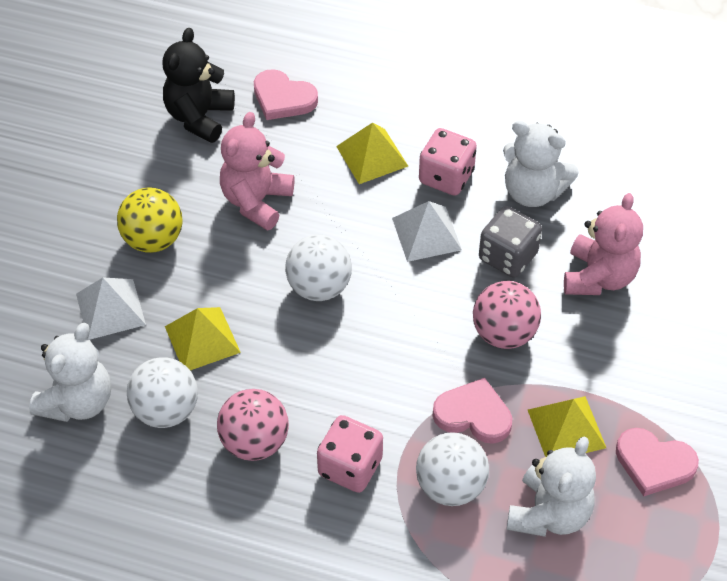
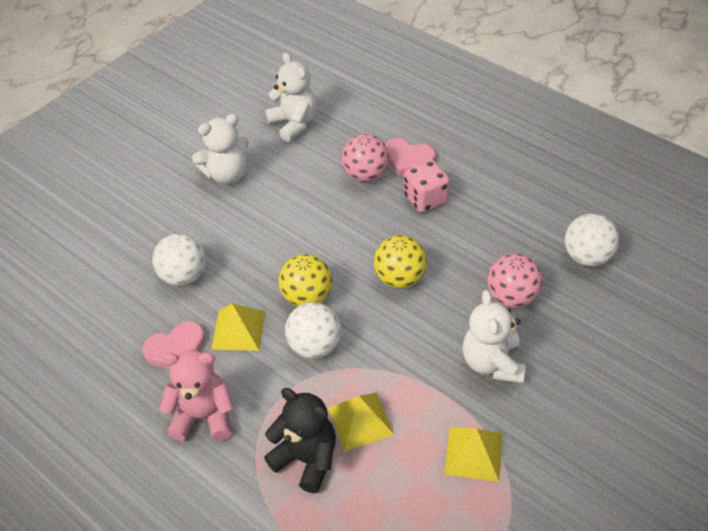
grey dice: [479,206,542,278] = 1 -> none = 0
pink dice: [317,415,383,493] [419,128,477,196] = 2 -> [404,160,450,213] = 1
pink heart: [254,69,318,120] [433,378,512,444] [616,428,699,496] = 3 -> [142,321,205,368] [385,138,436,176] = 2
pink teddy bear: [220,112,294,231] [564,193,643,295] = 2 -> [159,349,235,441] = 1
white pyramid: [76,277,146,340] [392,201,462,262] = 2 -> none = 0
yellow ball: [117,187,182,253] = 1 -> [279,254,332,307] [374,235,427,288] = 2

